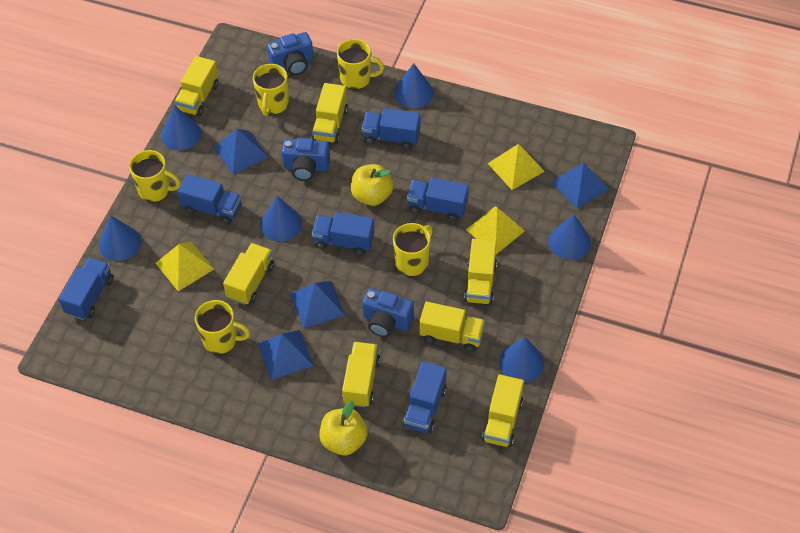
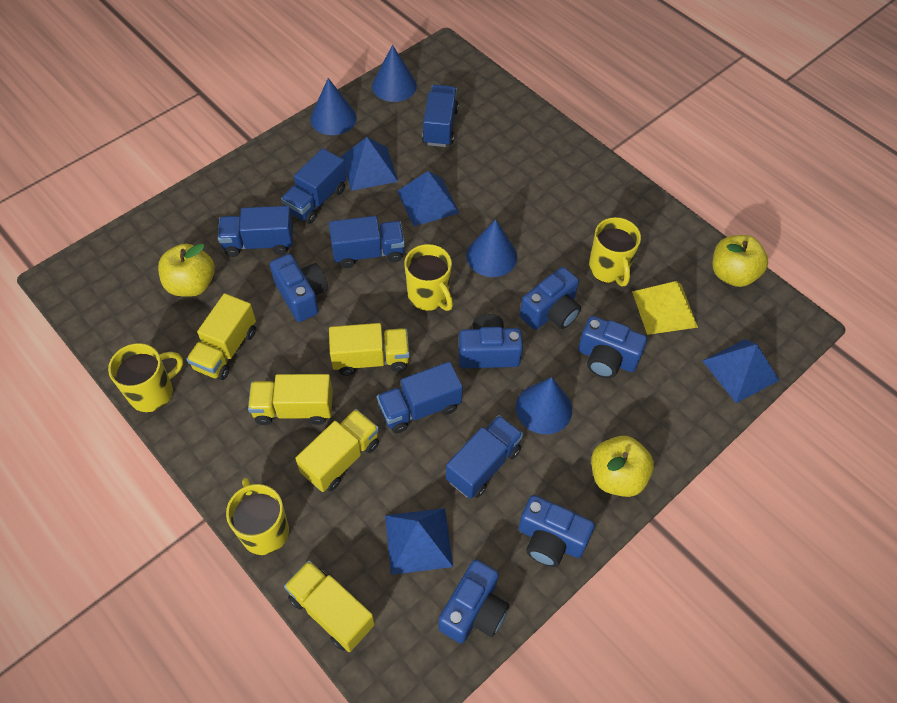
blue camera: [267,32,314,75] [282,138,330,181] [362,288,414,337] = 3 -> [270,254,328,322] [439,559,509,643] [458,314,523,368] [518,495,595,567] [520,267,581,330] [578,316,647,378] = 6
blue cone: [99,216,141,261] [161,105,201,151] [260,196,302,241] [394,63,434,108] [499,337,544,383] [548,214,591,260] = 6 -> [310,78,356,135] [372,45,417,102] [466,219,517,277] [516,377,572,434] = 4
yellow apple: [319,400,368,455] [351,164,394,206] = 2 -> [158,243,215,297] [591,436,654,497] [713,235,768,287] = 3
yellow mug: [129,150,181,202] [195,300,250,354] [253,64,289,116] [337,39,384,90] [393,223,433,276] = 5 -> [108,343,183,412] [226,478,289,555] [404,244,453,311] [589,217,641,286] = 4
yellow pyramid: [156,242,214,291] [466,206,525,254] [488,144,545,190] = 3 -> [632,281,698,335] = 1
yellow truck: [175,56,218,116] [223,243,274,305] [312,83,348,144] [342,342,380,407] [419,302,485,352] [464,239,497,304] [482,374,524,447] = 7 -> [186,293,256,380] [248,374,333,425] [284,560,375,652] [295,409,379,492] [329,323,410,376] = 5

